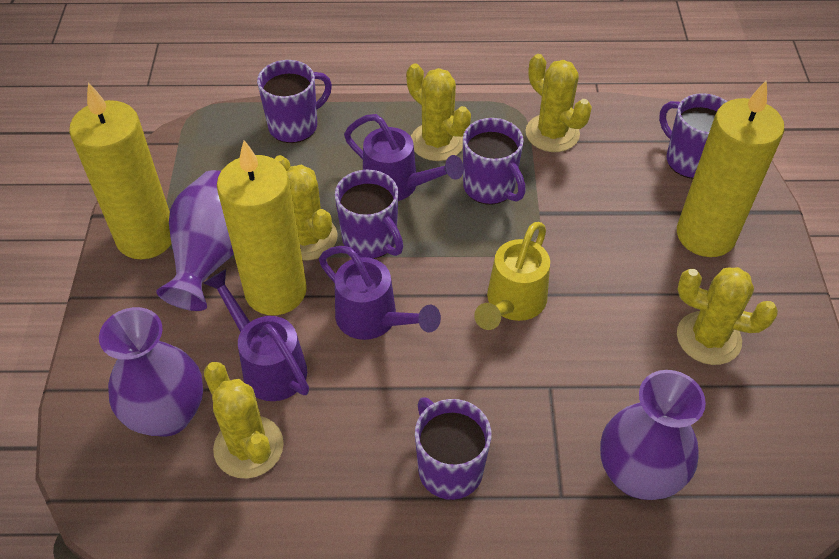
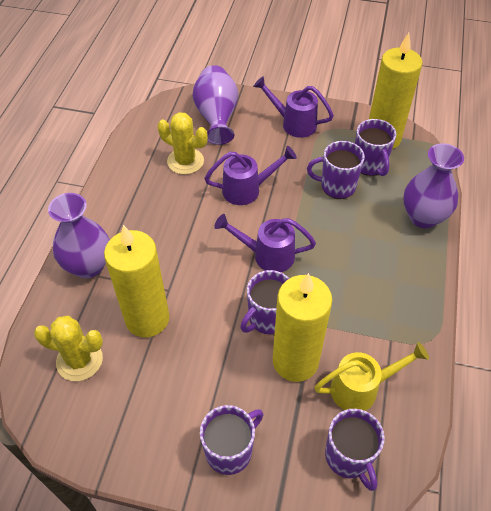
yellow cactus: [204,362,284,479] [275,155,338,260] [406,63,471,161] [525,54,592,152] [677,267,778,365] = 5 -> [34,316,103,381] [158,112,208,175] = 2

